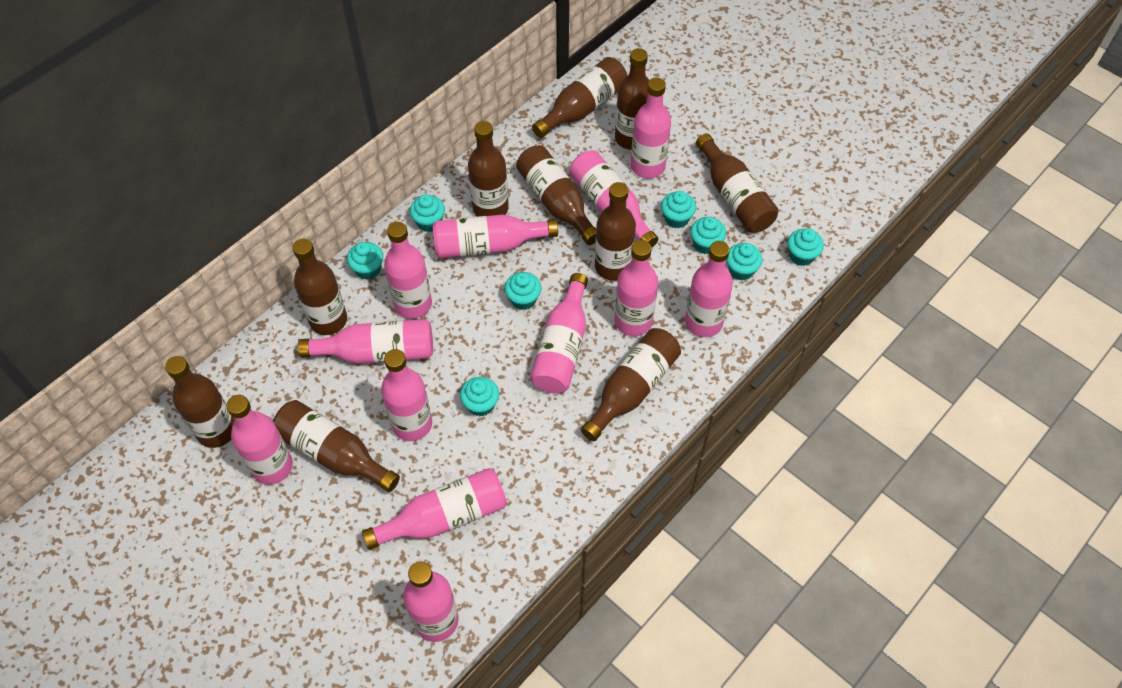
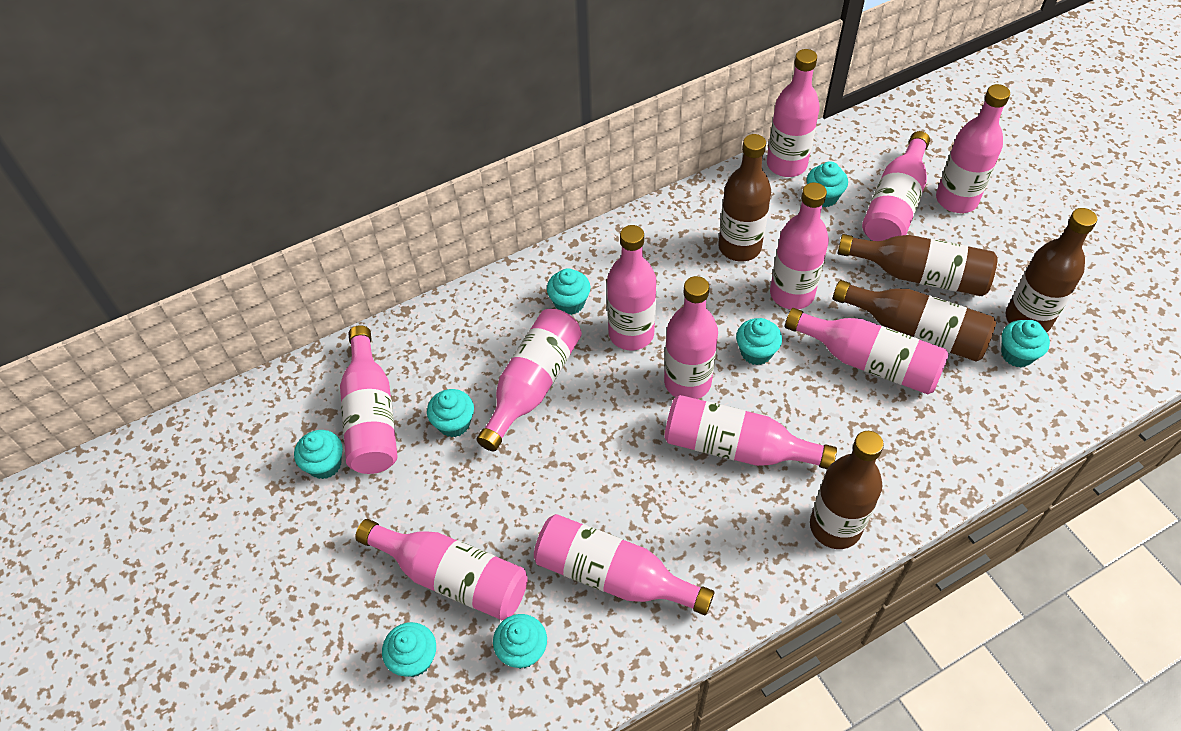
brown bottle: [165,356,235,448] [273,400,400,492] [293,239,347,335] [468,121,509,217] [516,145,596,245] [532,57,627,138] [581,328,681,441] [595,182,636,281] [615,48,649,150] [696,133,779,232] = 10 -> [718,134,771,262] [810,431,884,549] [833,280,996,361] [838,234,998,296] [1005,208,1097,332] = 5

